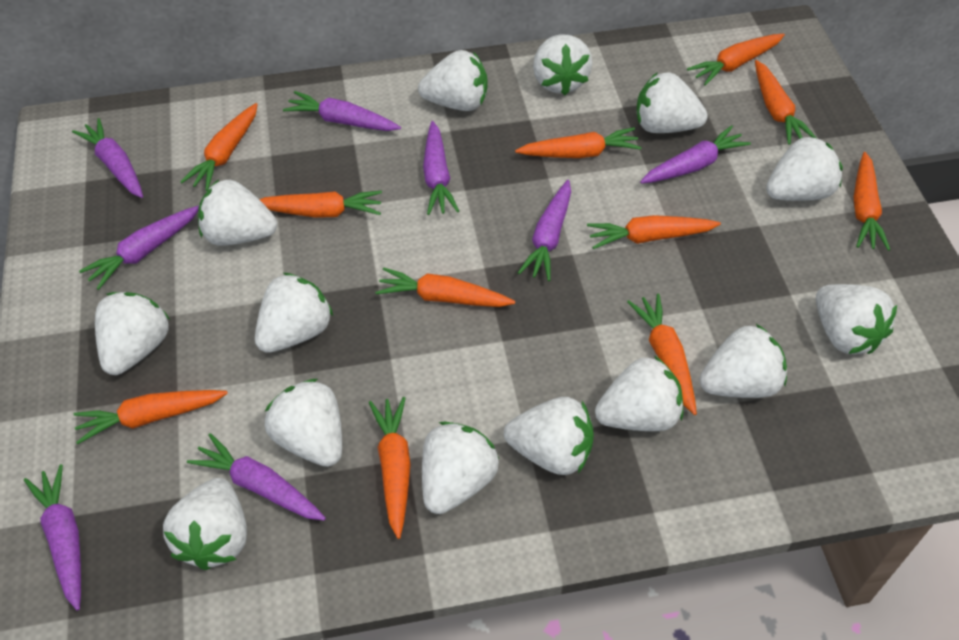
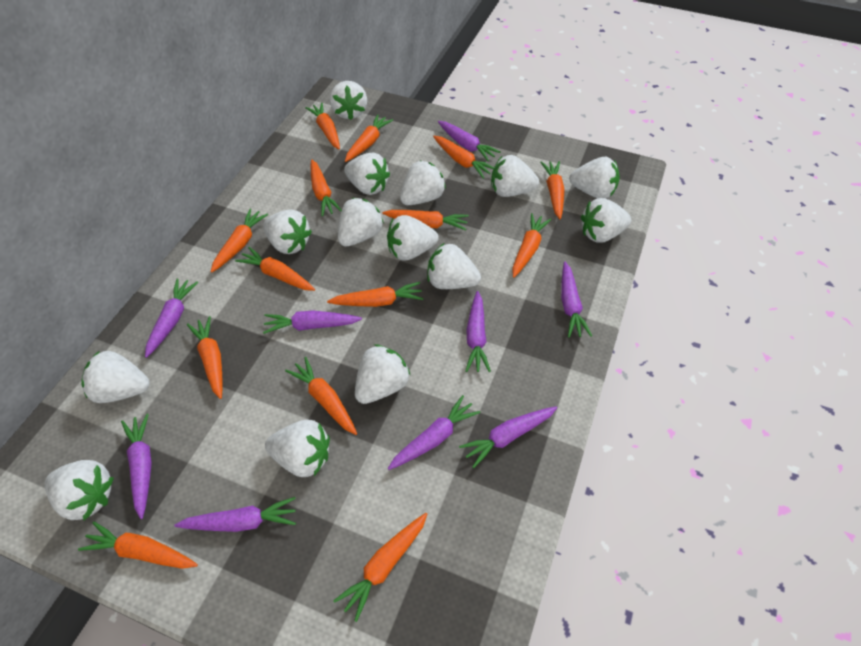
orange carrot: [74,390,228,444] [180,103,258,191] [259,191,382,218] [369,397,411,539] [375,267,515,307] [515,127,642,158] [587,215,721,249] [627,294,697,415] [687,34,785,86] [755,60,815,145] [854,152,890,251] = 11 -> [78,522,198,569] [187,316,223,399] [211,209,268,273] [235,247,315,291] [285,357,357,435] [305,103,340,149] [311,160,342,216] [327,282,423,307] [333,513,427,622] [345,114,393,162] [382,210,469,230] [433,136,494,179] [512,213,551,278] [541,161,565,219] = 14
purple carrot: [24,464,81,611] [72,118,143,198] [79,206,199,290] [187,433,326,521] [283,91,401,131] [423,121,459,215] [518,180,571,281] [640,125,751,184] = 8 -> [121,414,152,519] [145,279,198,358] [174,497,296,532] [263,311,362,334] [388,395,480,470] [438,121,501,161] [459,406,557,468] [465,291,491,372] [561,262,592,338] = 9

